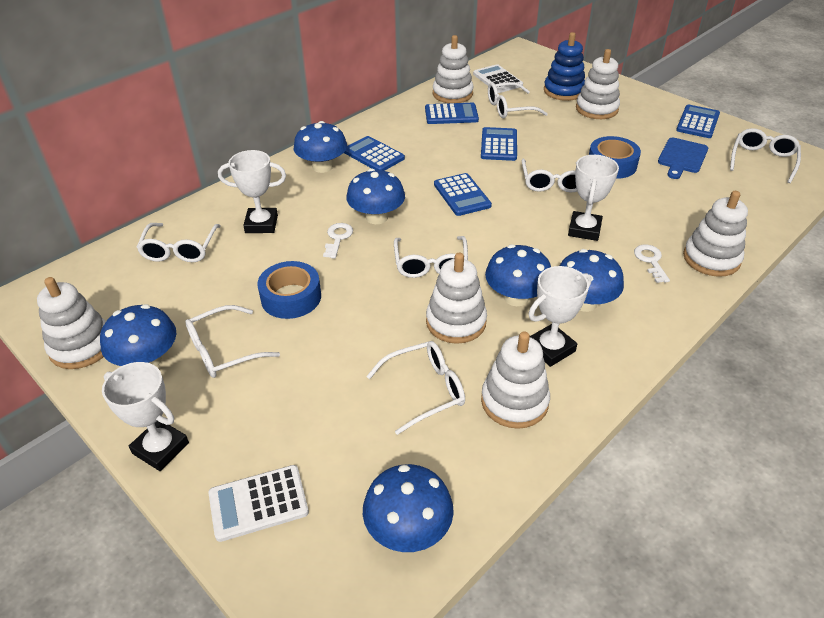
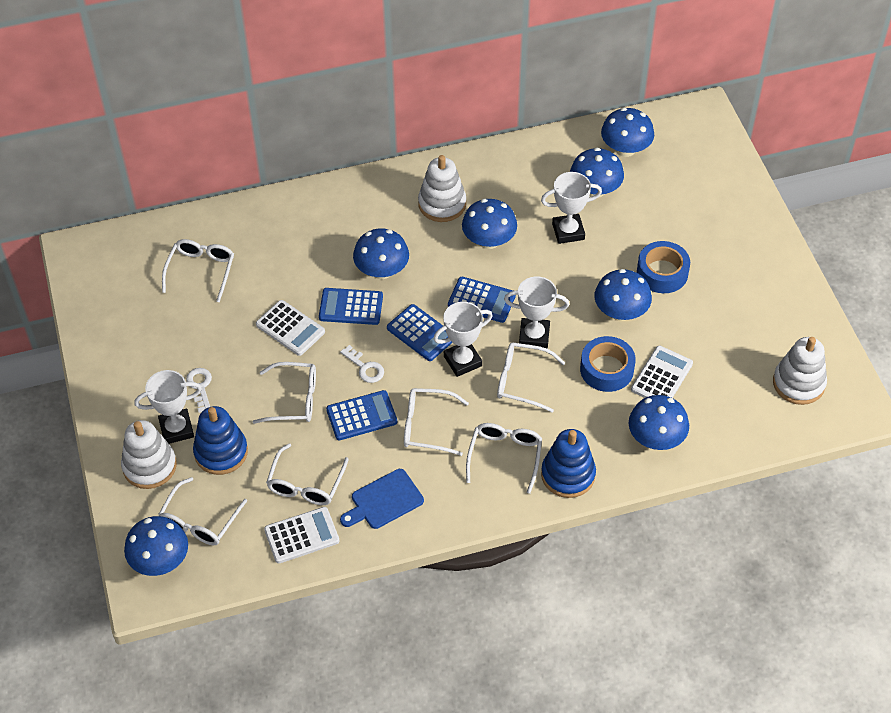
blue calculator: [344,136,405,171] [425,103,479,124] [434,173,492,216] [481,127,517,161] [676,105,720,138] = 5 -> [319,288,383,325] [326,390,397,440] [387,304,452,361] [448,277,516,323] = 4
blue mushroom: [100,304,176,367] [294,121,347,173] [346,169,405,224] [363,464,454,552] [485,244,551,306] [560,249,624,312] = 6 -> [124,516,188,576] [353,228,409,279] [462,199,517,249] [570,148,624,198] [594,269,652,321] [601,108,654,157] [629,395,689,450] = 7
blue stacking toy: [544,32,585,101] = 1 -> [193,406,248,475] [541,429,596,498] = 2
white calculator: [209,465,309,542] [473,64,523,93] = 2 -> [256,300,325,356] [264,507,339,563] [631,346,693,398] = 3
white stacking toy: [37,277,106,369] [426,253,487,344] [433,35,474,103] [481,331,550,429] [576,49,620,119] [683,191,748,277] = 6 -> [121,420,177,489] [418,155,466,222] [773,337,827,405] = 3

